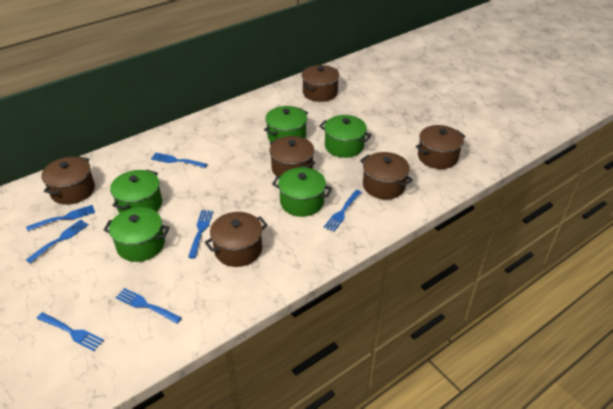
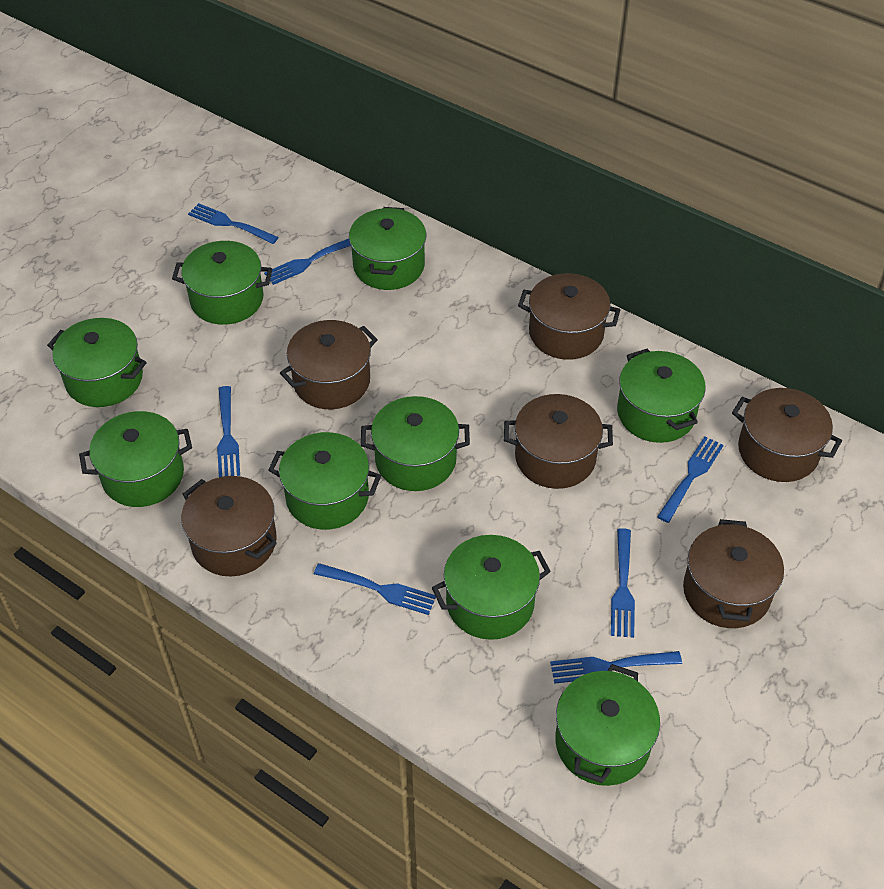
green pot: [104,207,170,262] [110,170,162,213] [264,106,308,142] [272,167,332,217] [319,115,372,158] = 5 -> [47,318,147,407] [79,411,192,507] [172,241,272,325] [268,432,381,530] [349,207,426,290] [361,396,470,491] [432,535,551,640] [555,664,660,786] [617,349,706,443] = 9

